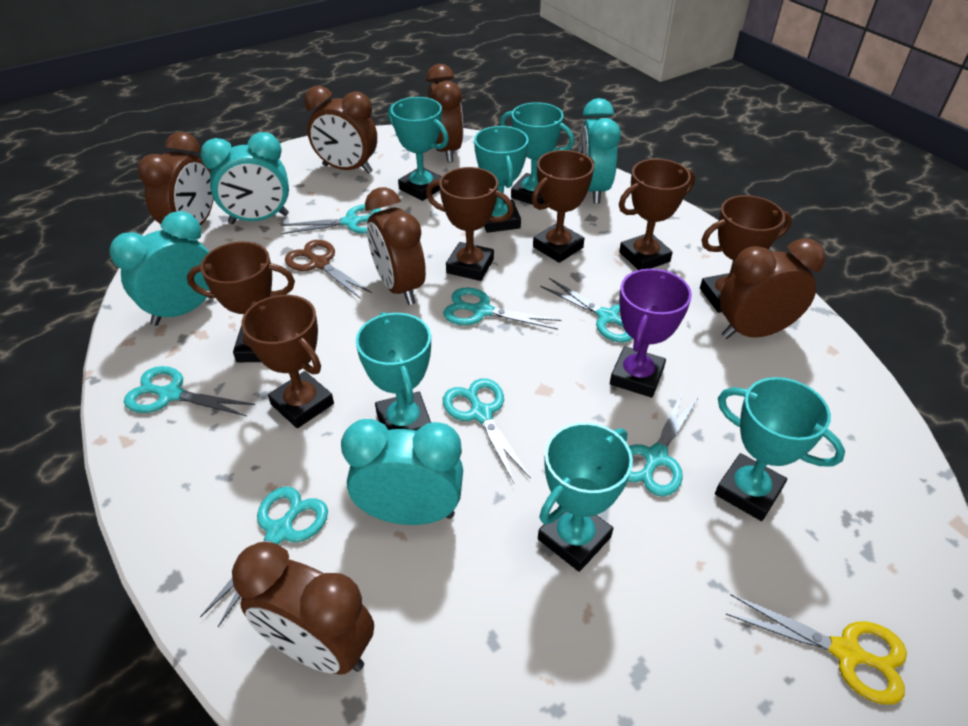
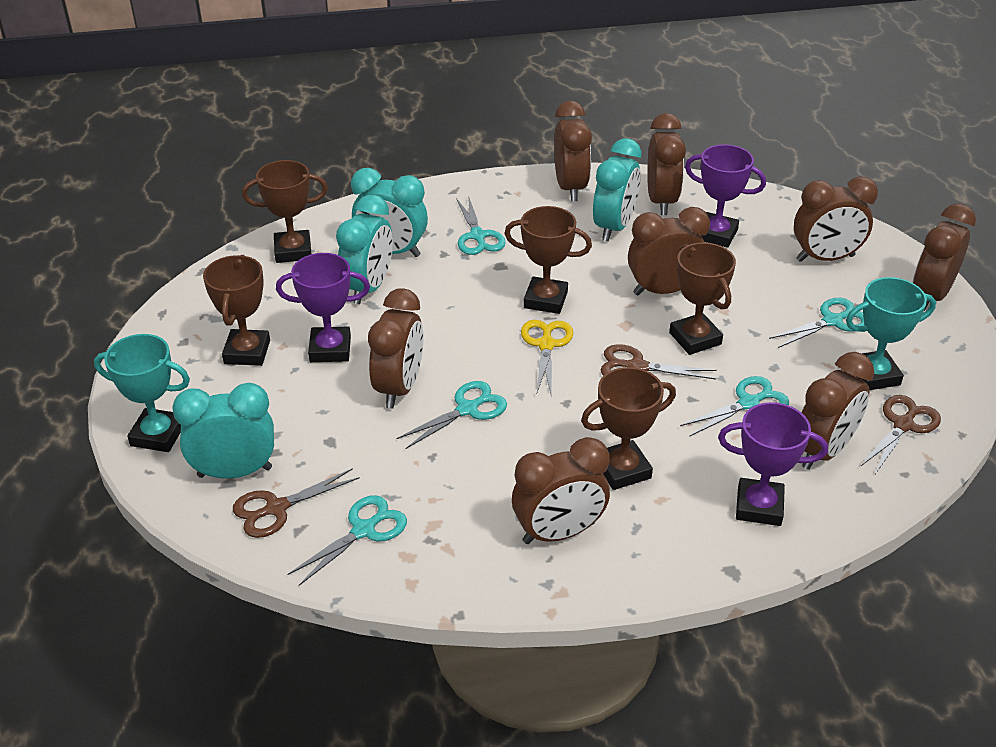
brown clock: [138,132,214,226] [232,542,374,675] [304,86,377,174] [365,187,426,305] [426,64,463,162] [720,238,826,339] = 6 -> [368,288,423,409] [512,437,610,544] [554,101,592,202] [628,207,710,295] [647,113,686,215] [794,176,878,262] [801,352,874,470] [913,203,976,311] = 8
brown scissors: [285,240,372,299] = 1 -> [233,468,360,538] [601,344,717,380] [860,395,941,474] = 3
brown trophy: [187,242,295,362] [241,295,334,428] [426,167,514,281] [532,150,594,263] [619,159,695,270] [700,195,792,313] = 6 -> [203,255,270,366] [242,160,328,263] [504,206,592,314] [581,367,676,490] [669,242,736,355] = 5
purple trophy: [610,269,692,398] = 1 -> [276,253,370,362] [685,144,766,248] [718,402,828,526] = 3
turquoise scissors: [124,366,255,416] [200,487,328,627] [280,204,381,234] [443,287,561,330] [443,378,531,483] [540,278,632,343] [627,393,698,497] = 7 -> [288,495,407,586] [396,381,507,449] [456,196,506,255] [680,376,789,437] [769,298,865,348] = 5
turquoise trophy: [356,312,431,431] [388,97,449,201] [474,126,529,233] [500,102,574,205] [538,422,633,572] [715,377,845,521] = 6 -> [94,334,190,452] [846,277,936,390] = 2

